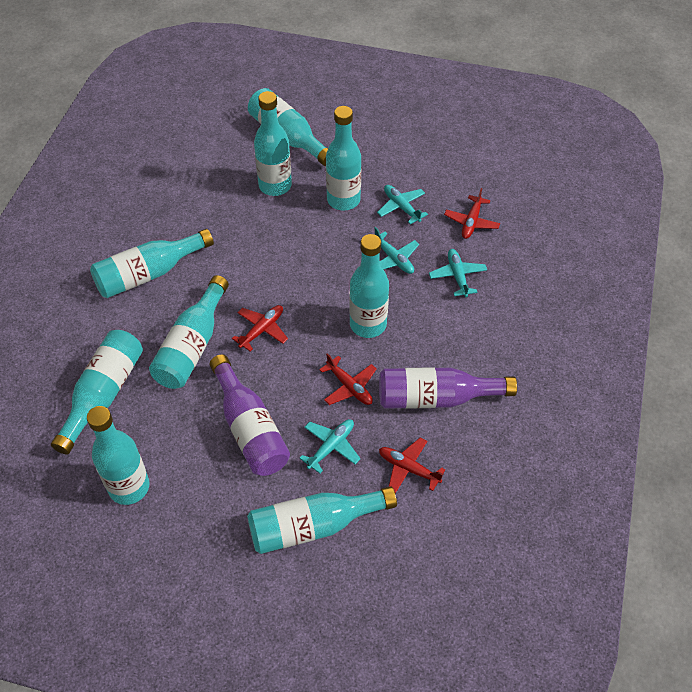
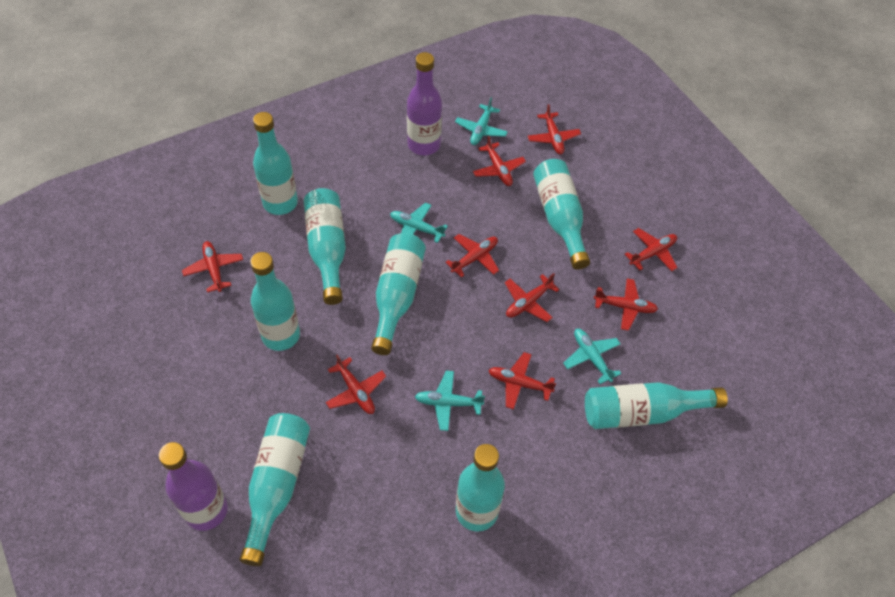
red plane: [232,305,288,351] [319,353,377,405] [379,437,446,493] [444,188,500,239] = 4 -> [182,241,243,293] [326,354,386,414] [445,234,499,278] [473,136,526,186] [488,352,556,409] [505,273,560,322] [528,104,581,155] [594,279,658,331] [625,228,678,271] = 9
turquoise bottle: [51,330,143,455] [87,406,150,505] [90,229,214,298] [149,275,229,389] [247,486,397,554] [248,88,328,166] [254,91,292,196] [326,106,361,211] [349,234,389,338] = 9 -> [239,413,310,566] [250,252,300,351] [253,112,298,215] [304,188,346,305] [371,233,426,355] [456,444,505,531] [533,159,590,270] [585,382,728,429] = 8

